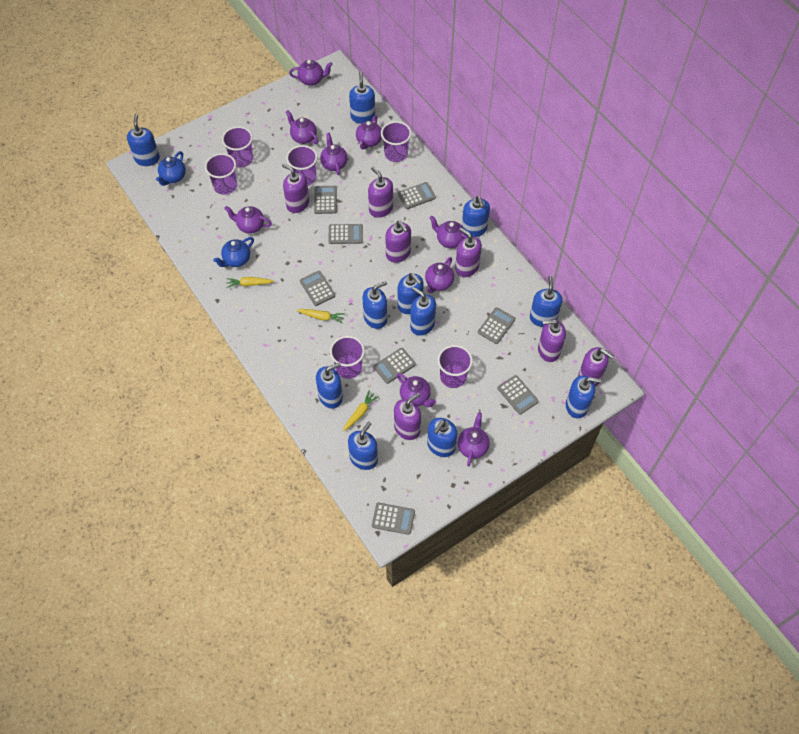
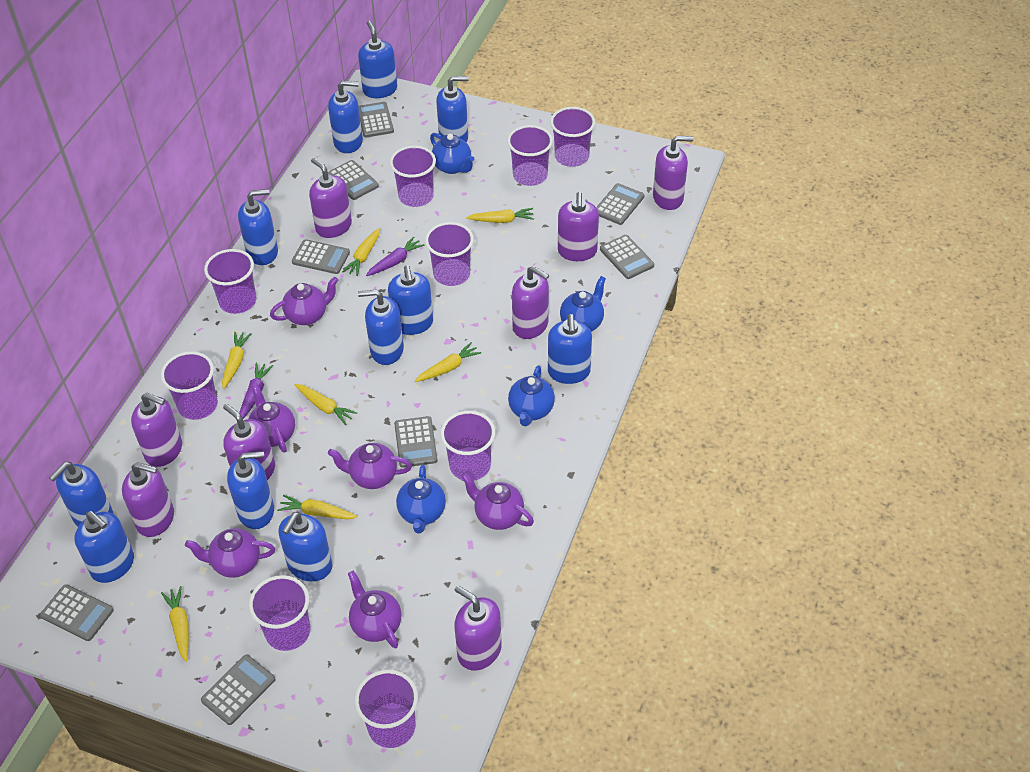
blue teapot: [156,151,186,186] [213,237,254,267] = 2 -> [396,465,446,533] [430,133,474,174] [508,365,555,426] [560,276,606,332] = 4
purple carrot: none = 0 -> [239,363,273,419] [366,237,424,276] = 2
purple cup: [205,153,237,195] [222,126,253,167] [286,145,318,186] [330,336,365,379] [381,121,411,162] [437,345,473,388] = 6 -> [161,352,218,420] [204,249,256,314] [249,575,310,651] [355,670,418,748] [390,146,436,207] [425,222,474,286] [440,411,495,480] [507,125,553,186] [550,107,595,167] = 9
purple soap dispenser: [282,163,309,213] [368,167,393,218] [385,221,411,263] [394,393,421,440] [455,228,482,277] [538,319,566,362] [578,347,614,387] = 7 -> [122,462,174,537] [131,393,182,467] [223,404,275,480] [309,158,352,238] [454,585,502,670] [512,266,549,339] [558,192,599,261] [653,136,693,210] = 8
purple teapot: [224,206,272,234] [286,110,318,144] [289,60,333,86] [320,133,347,175] [356,116,382,150] [397,373,436,407] [425,257,454,293] [429,216,467,248] [458,412,490,466] = 9 -> [185,528,275,578] [248,383,295,453] [270,277,338,325] [328,443,412,489] [348,571,401,648] [461,473,534,530] = 6
yellow carrot: [226,277,274,288] [297,309,345,324] [343,390,379,431] = 3 -> [161,586,189,662] [222,332,252,389] [277,495,357,519] [295,384,357,425] [342,228,380,276] [415,342,481,382] [466,208,534,223] = 7

